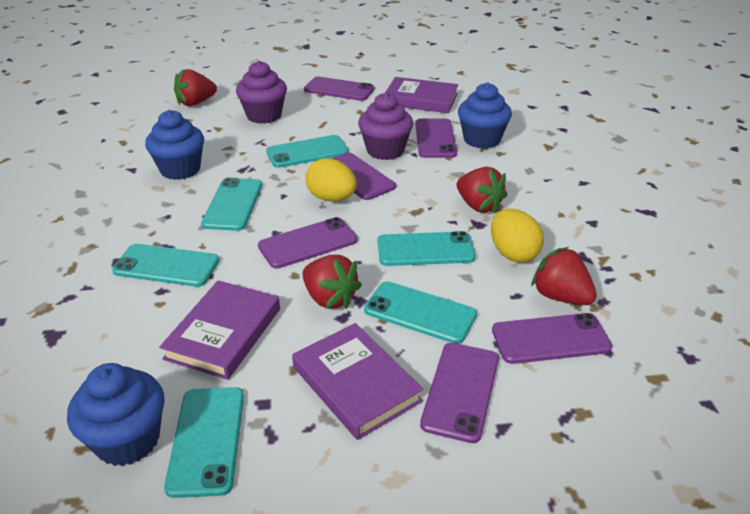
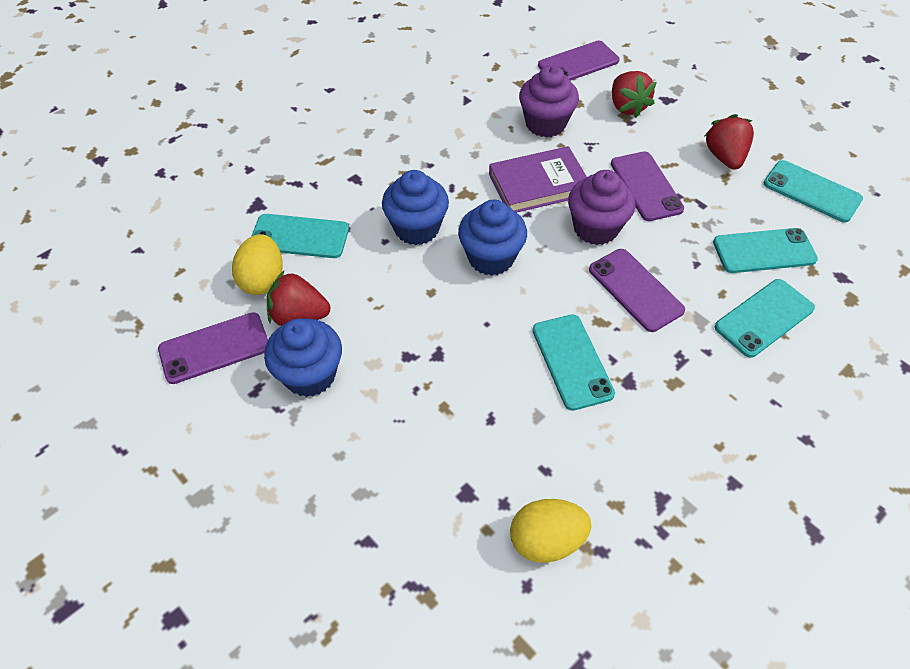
purple book: [159,280,280,380] [292,323,423,440] [386,77,458,113] = 3 -> [489,146,587,212] = 1
purple phone: [258,217,358,269] [304,76,375,101] [332,153,396,200] [415,119,457,158] [420,343,499,443] [492,313,612,364] = 6 -> [158,312,268,384] [538,41,620,81] [589,249,685,332] [611,151,684,221] = 4
red strawberry: [174,69,217,106] [302,255,362,309] [457,167,507,214] [531,247,597,305] = 4 -> [267,271,330,326] [612,71,657,118] [704,114,754,170] = 3
turquoise phone: [112,244,219,287] [164,387,244,498] [201,178,262,231] [266,135,349,168] [364,281,477,344] [378,231,476,266] = 6 -> [251,214,349,258] [532,314,615,411] [713,228,818,273] [715,279,815,358] [764,160,863,222] = 5

